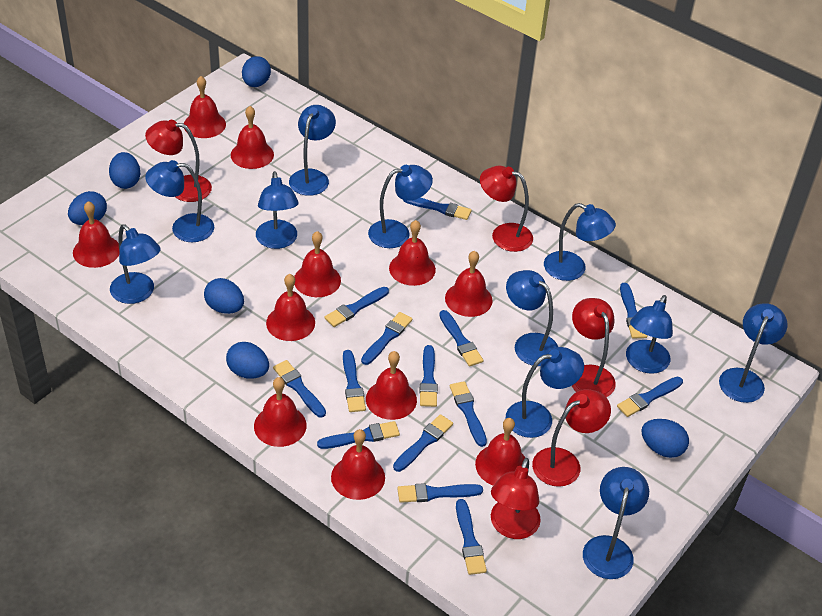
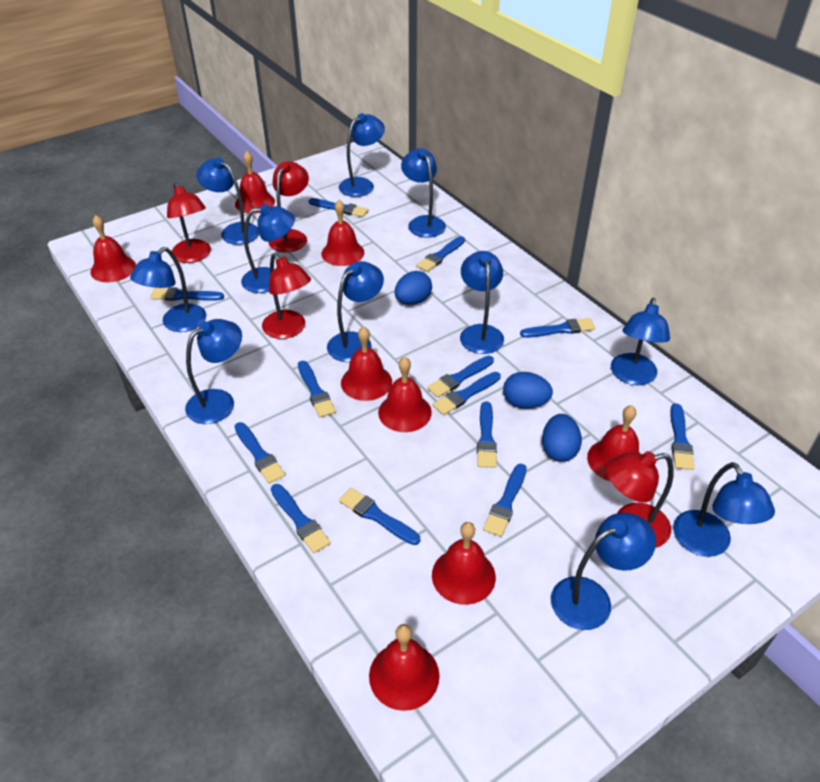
blue brush: [273,360,326,418] [317,421,400,449] [324,287,389,327] [343,350,366,412] [361,312,412,365] [393,414,453,472] [397,483,483,503] [403,198,472,220] [420,345,438,407] [439,310,483,366] [450,381,487,447] [456,499,487,575] [617,377,683,417] [620,283,648,339] = 14 -> [150,287,224,301] [234,422,285,484] [271,484,331,553] [298,361,336,417] [309,198,369,217] [339,488,420,545] [417,236,465,272] [427,356,494,398] [433,372,501,415] [477,402,497,468] [483,464,527,537] [520,318,595,338] [670,403,695,470] = 13
blue egg: [68,191,107,225] [109,152,140,189] [204,278,244,314] [226,342,269,379] [242,56,271,87] [641,419,689,458] = 6 -> [395,271,432,305] [503,372,553,409] [542,414,582,462] = 3
red bell: [73,201,119,268] [184,76,226,138] [231,106,274,169] [254,377,307,447] [266,274,315,341] [294,231,341,297] [331,429,385,500] [366,351,417,420] [389,220,436,286] [445,251,493,317] [475,418,525,486] = 11 -> [90,215,136,282] [235,151,275,214] [321,200,364,266] [341,327,392,401] [369,624,440,711] [378,357,432,432] [432,522,496,605] [587,405,641,482] = 8
red lamp: [145,120,212,202] [480,166,533,252] [491,458,541,539] [532,389,611,487] [572,298,616,398] = 5 -> [167,182,211,263] [262,253,311,339] [268,161,309,253] [606,451,674,548] = 4

